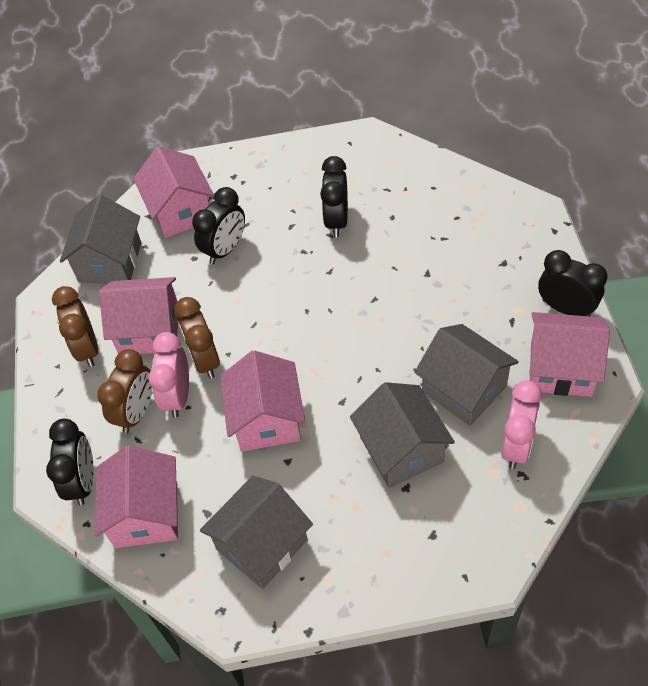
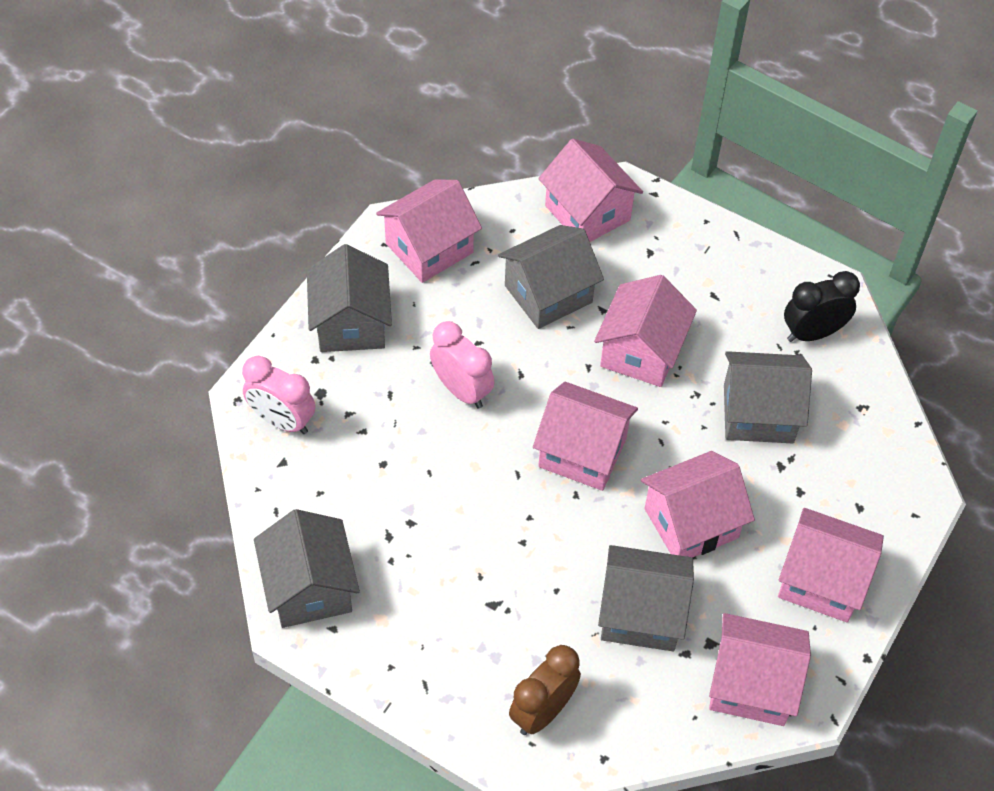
black clock: [46,419,94,506] [192,187,245,264] [320,156,348,237] [538,250,608,317] = 4 -> [784,271,860,342] = 1
brown clock: [52,286,98,367] [97,349,152,433] [174,297,220,379] = 3 -> [509,645,581,735] = 1
grey house: [60,195,141,284] [200,476,313,589] [350,382,455,488] [414,324,519,426] = 4 -> [254,509,360,628] [307,244,392,352] [498,225,604,329] [598,545,694,651] [724,351,812,443] = 5
pink house: [94,445,178,548] [99,277,178,354] [133,146,214,238] [220,350,305,451] [529,312,610,397] = 5 -> [376,179,482,283] [533,382,638,491] [538,139,643,242] [594,275,697,387] [641,451,755,558] [709,613,811,726] [778,508,884,622] = 7

